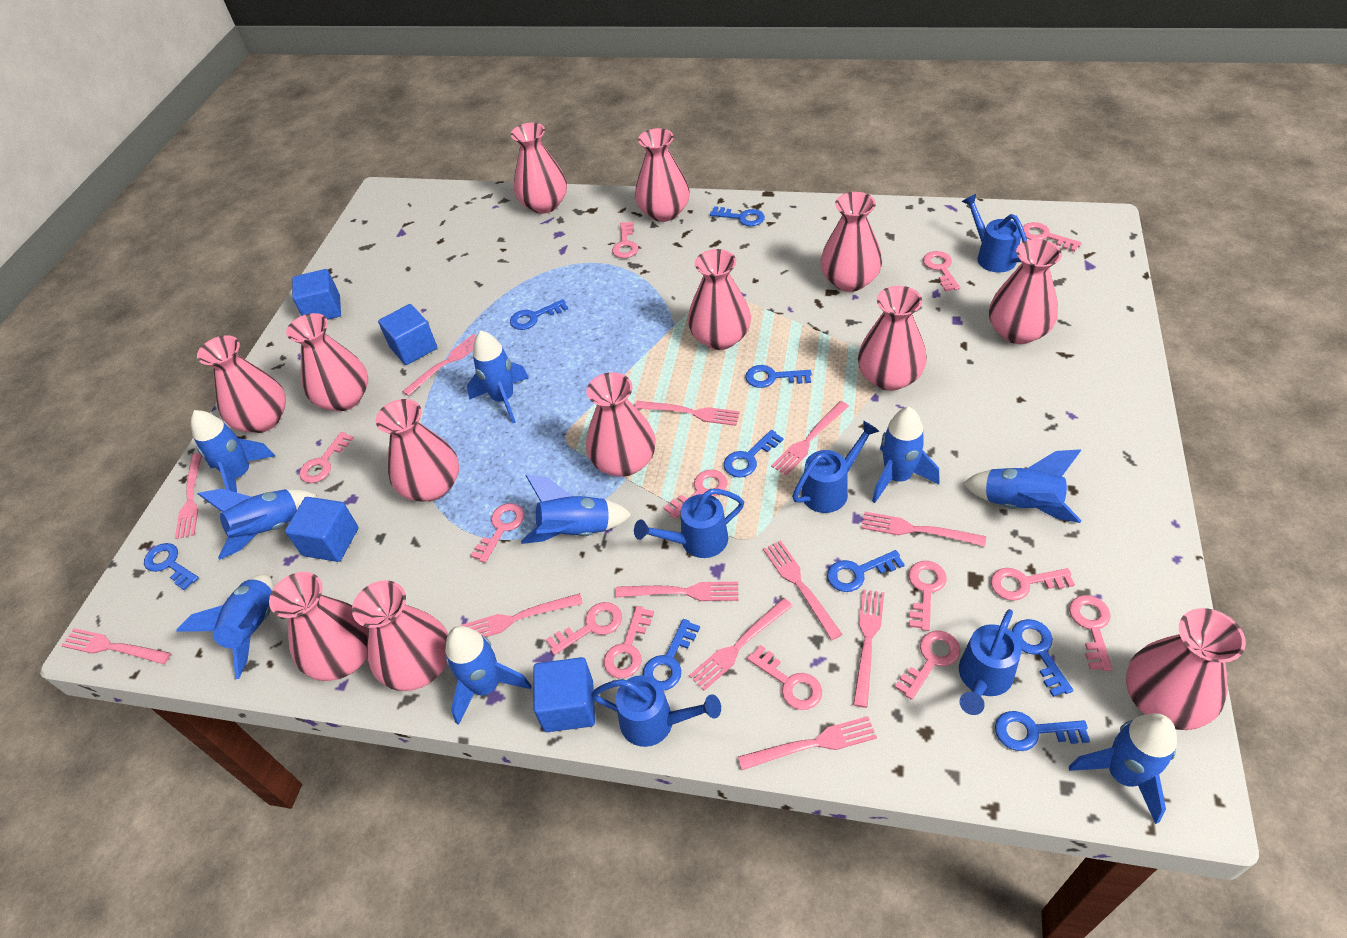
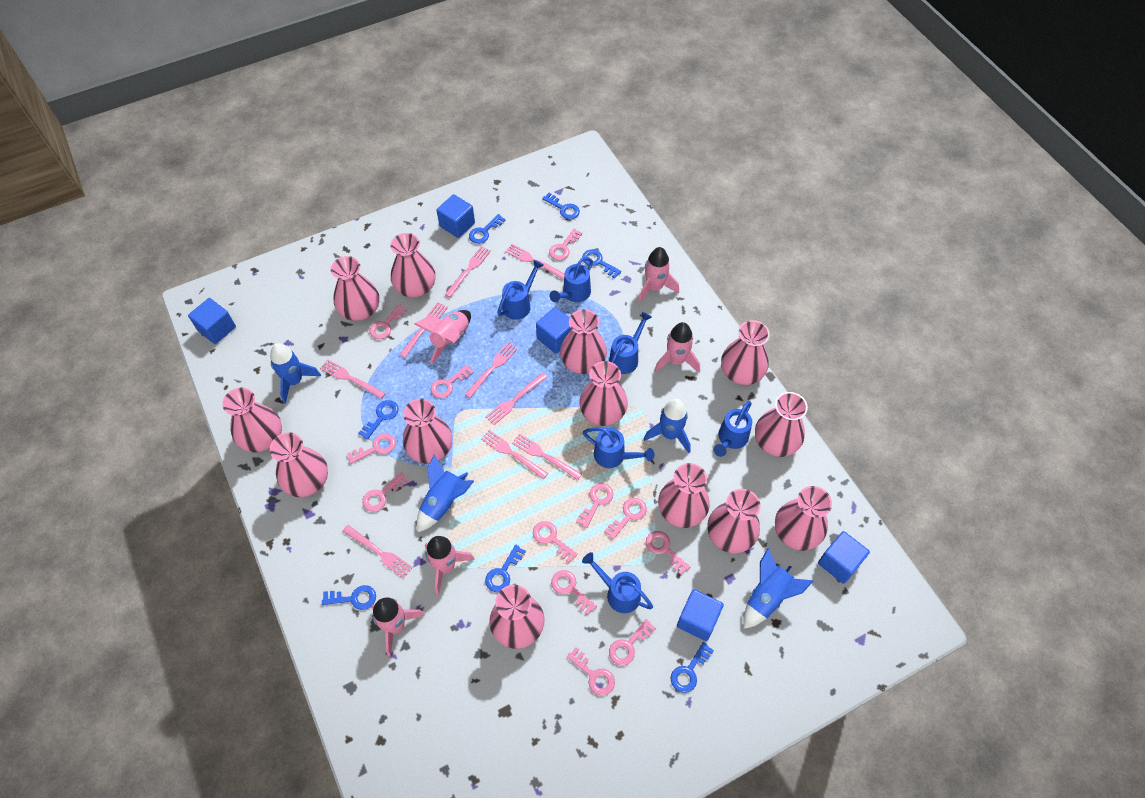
blue cube: [285,497,358,562] [292,269,341,320] [378,304,437,365] [533,657,595,732] = 4 -> [188,298,236,344] [436,194,475,238] [536,307,572,354] [677,589,724,641] [818,531,870,584] = 5
blue key: [144,543,199,590] [510,299,568,330] [643,619,700,691] [710,206,765,226] [724,430,783,478] [745,365,812,388] [827,550,905,592] [995,711,1090,751] [1012,619,1073,697] = 9 -> [322,585,376,610] [358,400,399,440] [469,214,506,244] [485,544,526,592] [542,193,580,219] [582,249,621,278] [671,642,714,693] = 7
blue rocket: [176,574,273,679] [191,410,275,493] [198,489,317,560] [445,626,532,725] [467,331,529,423] [521,475,632,544] [872,407,939,503] [963,449,1081,523] [1069,713,1177,824] = 9 -> [270,343,321,404] [417,454,474,532] [644,399,691,453] [743,548,814,629] = 4
blue watering can: [591,675,721,747] [634,489,744,558] [792,421,879,513] [959,609,1022,715] [962,194,1027,273] = 5 -> [497,260,544,320] [550,257,593,302] [582,552,653,613] [583,427,654,468] [609,312,652,374] [714,401,752,457] = 6
pink fork: [61,628,171,664] [175,453,202,539] [402,334,476,396] [461,593,583,637] [616,582,738,601] [635,401,740,426] [689,598,793,691] [738,716,877,770] [763,540,843,640] [771,401,849,476] [853,589,885,708] [861,512,986,547] = 12 -> [320,360,386,399] [343,525,413,579] [399,302,448,358] [445,246,491,298] [465,342,518,398] [481,430,548,479] [485,373,548,425] [505,244,565,280] [512,433,582,480] = 9
pink key: [299,432,354,483] [470,503,525,563] [546,602,622,655] [604,606,654,678] [612,222,638,258] [663,470,727,519] [747,645,822,710] [895,631,960,700] [908,561,947,631] [923,251,960,292] [991,568,1075,601] [1023,222,1082,252] [1069,595,1113,671] = 13 -> [347,434,396,464] [362,472,409,512] [370,304,407,339] [431,365,474,398] [533,521,578,563] [549,228,582,260] [551,570,597,615] [567,647,615,696] [576,483,613,528] [604,498,647,540] [609,619,656,666] [646,531,690,575] = 12
pink rocket: none = 0 -> [371,597,425,657] [415,310,471,364] [425,536,475,595] [638,247,679,303] [654,322,700,373] = 5

